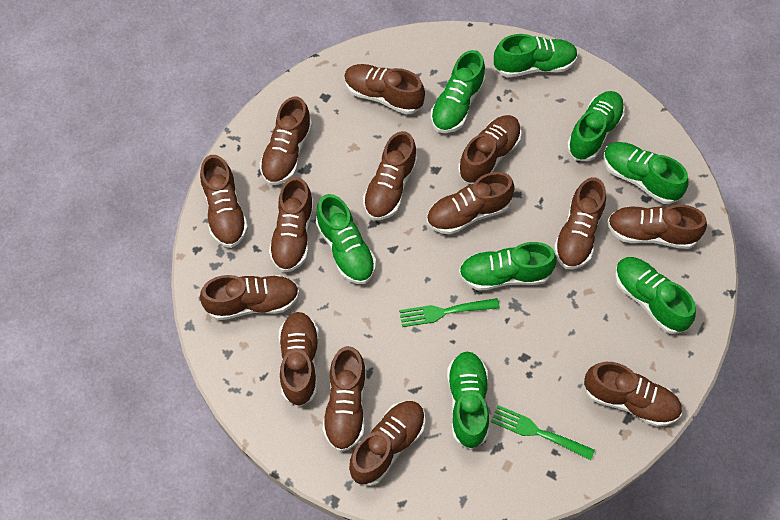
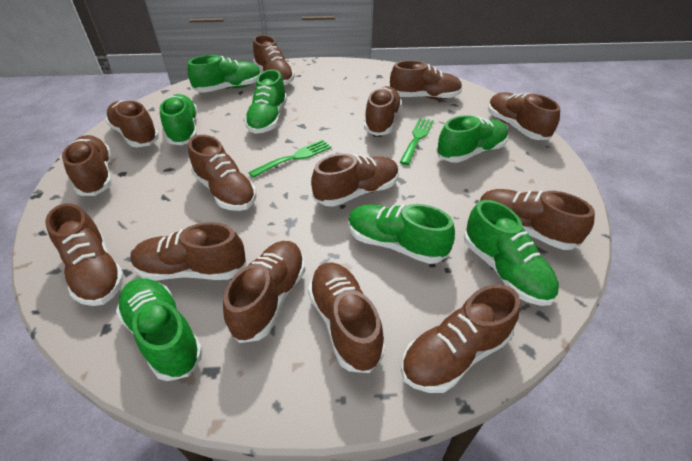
green shoe: [316,194,376,284] [430,50,486,133] [447,352,489,450] [459,242,557,290] [493,34,578,78] [567,91,625,161] [603,142,689,204] [615,257,696,334] = 8 -> [116,278,203,381] [160,94,198,145] [188,55,261,93] [245,69,287,134] [348,204,455,264] [436,115,508,163] [464,200,559,306] = 7

